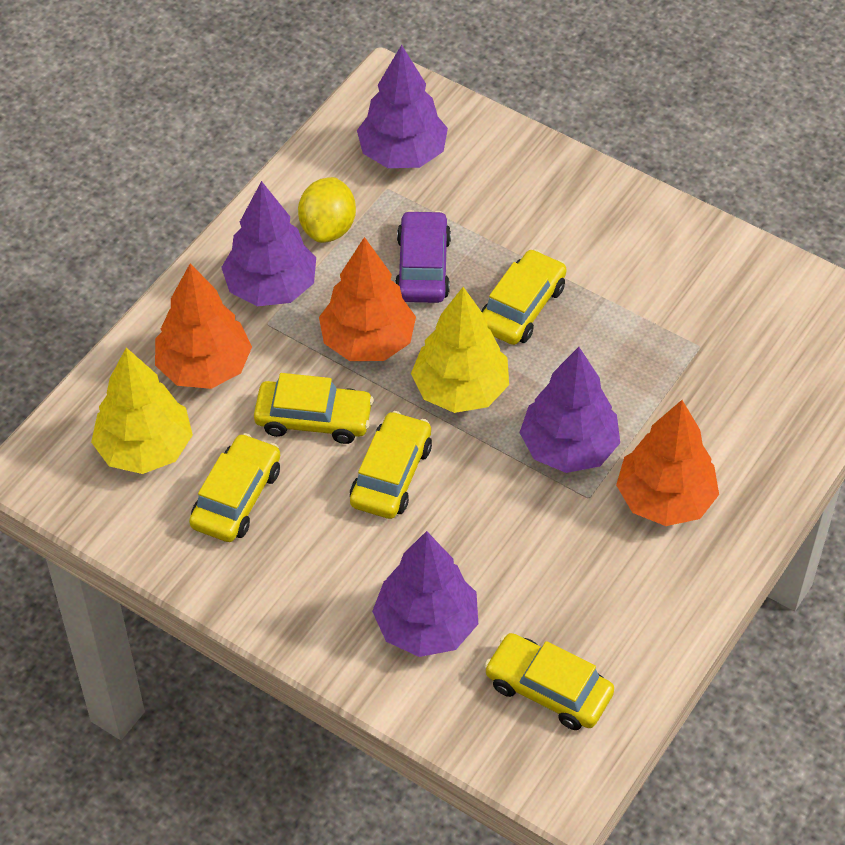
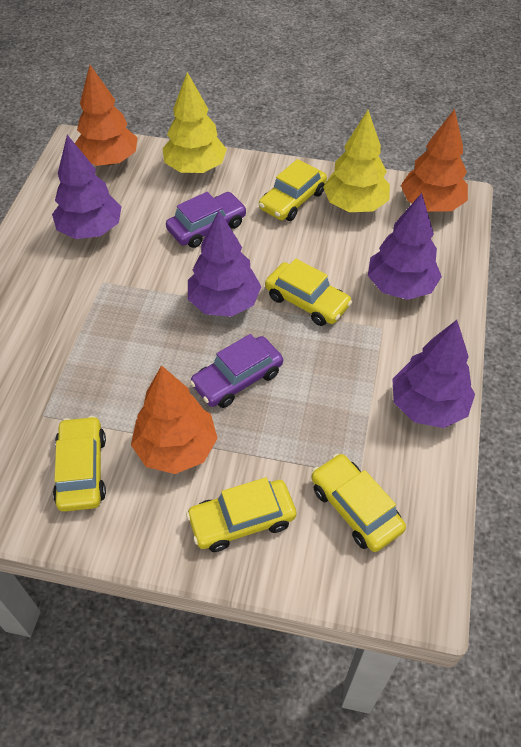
purple car: [395,210,451,303] = 1 -> [166,192,247,248] [190,334,283,408] = 2
yellow lemon: [298,177,356,243] = 1 -> none = 0

